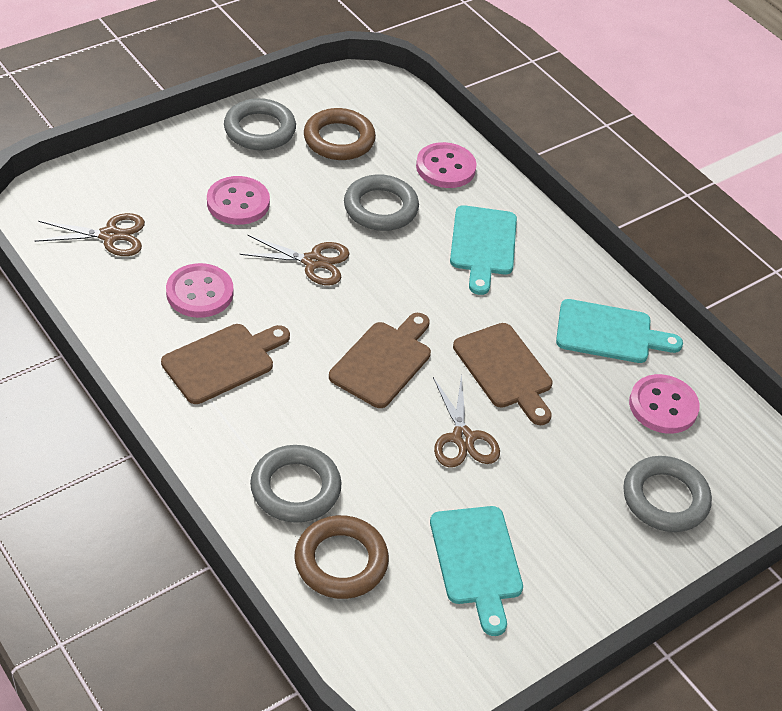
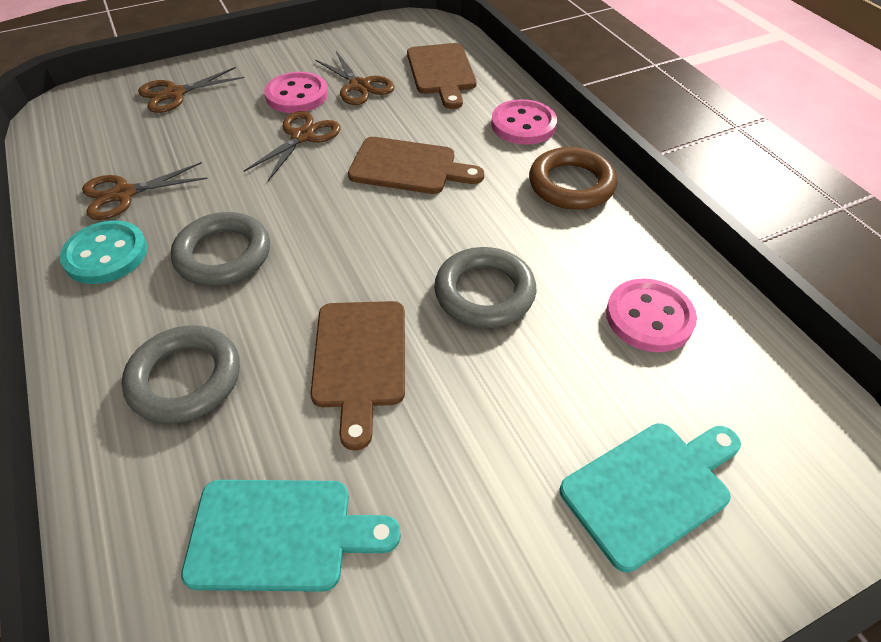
brown ring: [295,515,389,599] [304,108,376,160] = 2 -> [529,147,617,210] = 1
brown scissors: [35,213,145,256] [240,235,350,285] [433,373,500,468] = 3 -> [82,162,208,220] [138,67,244,113] [244,111,341,181] [315,51,395,105] = 4
grey ring: [224,98,296,150] [250,445,341,523] [344,174,419,231] [623,456,712,532] = 4 -> [122,325,240,424] [171,212,270,286] [434,247,536,328] = 3
pink button: [166,263,233,318] [207,176,270,225] [416,142,477,188] [629,374,700,434] = 4 -> [264,72,328,113] [491,99,557,145] [606,278,697,352] = 3
turquoise button: none = 0 -> [60,221,147,284] = 1
turquoise cutting board: [430,506,523,636] [450,205,517,295] [556,299,683,363] = 3 -> [181,480,401,592] [560,423,741,573] = 2

